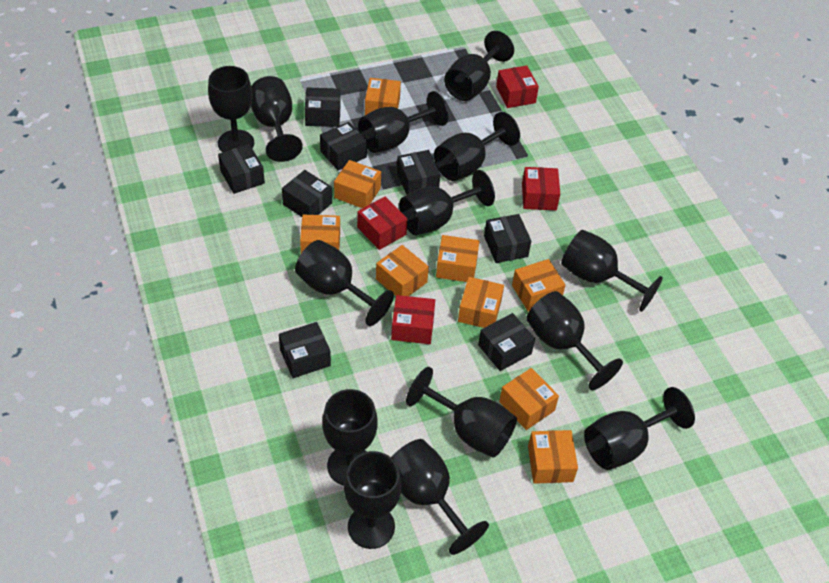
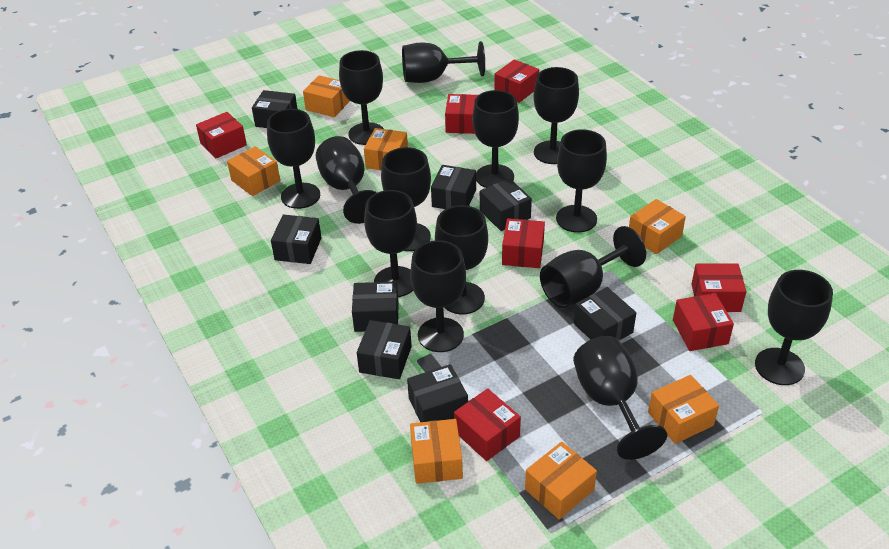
orange box: [300,215,340,253] [334,160,381,208] [365,78,401,115] [376,245,429,296] [436,235,480,282] [458,277,504,328] [499,368,559,430] [512,259,565,312] [528,430,578,484] = 9 -> [227,146,280,196] [303,75,350,117] [364,128,408,170] [410,419,463,484] [525,442,597,520] [629,199,686,254] [648,375,719,444] = 7
red box: [357,197,408,250] [391,295,435,344] [496,66,539,108] [522,167,560,210] = 4 -> [196,112,247,158] [445,94,478,134] [454,388,521,461] [494,59,539,103] [502,218,545,268] [673,293,734,351] [692,264,747,312] = 7

